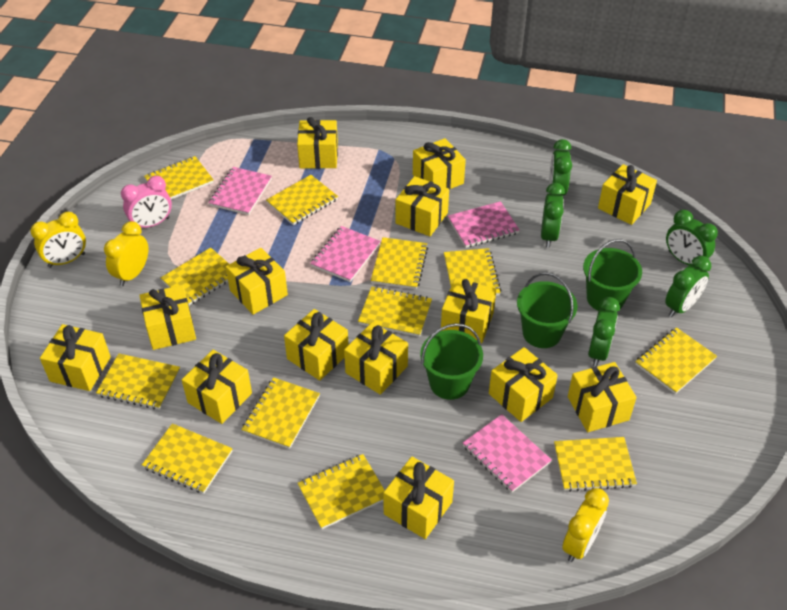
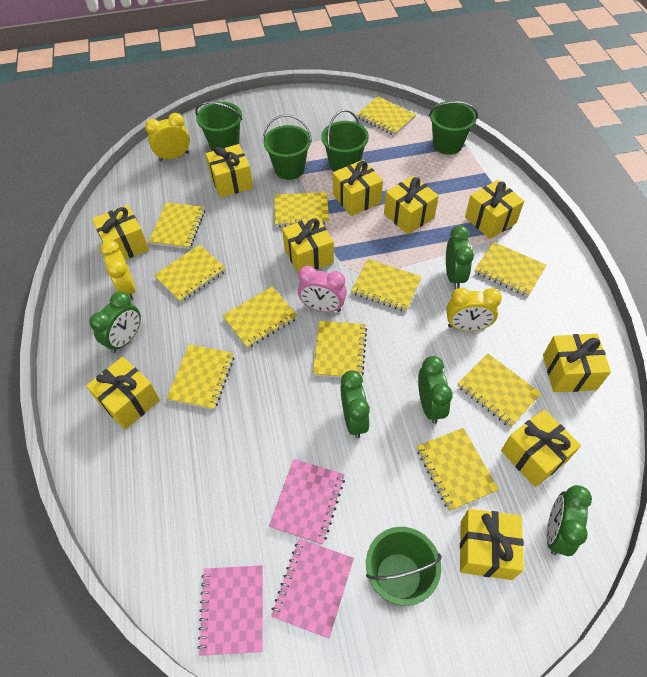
green bucket: [420,323,483,400] [517,272,578,348] [583,239,642,311] = 3 -> [195,102,242,151] [263,114,312,180] [321,110,369,172] [366,527,442,606] [429,101,478,155] = 5
pink notebook: [209,167,272,215] [310,226,381,282] [448,201,520,248] [463,414,552,492] = 4 -> [198,565,263,656] [269,459,345,545] [271,539,354,639] = 3
yellow gift: [40,324,111,391] [139,285,196,350] [182,350,252,424] [226,248,288,315] [284,309,349,381] [297,117,338,169] [344,322,408,395] [383,456,454,539] [396,176,449,236] [413,138,466,190] [441,278,496,344] [489,347,558,422] [568,362,637,432] [598,164,657,225] = 14 -> [86,357,160,430] [92,205,149,260] [206,144,253,198] [282,216,334,273] [333,160,383,216] [384,176,439,234] [460,509,524,580] [465,180,524,239] [501,409,581,487] [543,334,611,392] = 10
yellow notebook: [96,354,180,410] [142,423,233,494] [144,156,214,199] [161,248,229,306] [241,377,320,449] [266,175,338,225] [297,454,385,529] [358,286,432,337] [371,237,428,289] [444,248,501,296] [554,437,637,492] [635,327,717,394] = 12 -> [149,202,205,249] [154,245,226,302] [166,344,235,410] [222,287,298,348] [274,192,329,227] [313,321,367,378] [351,259,422,312] [356,97,416,136] [417,428,499,511] [457,354,542,427] [475,242,547,297] = 11

